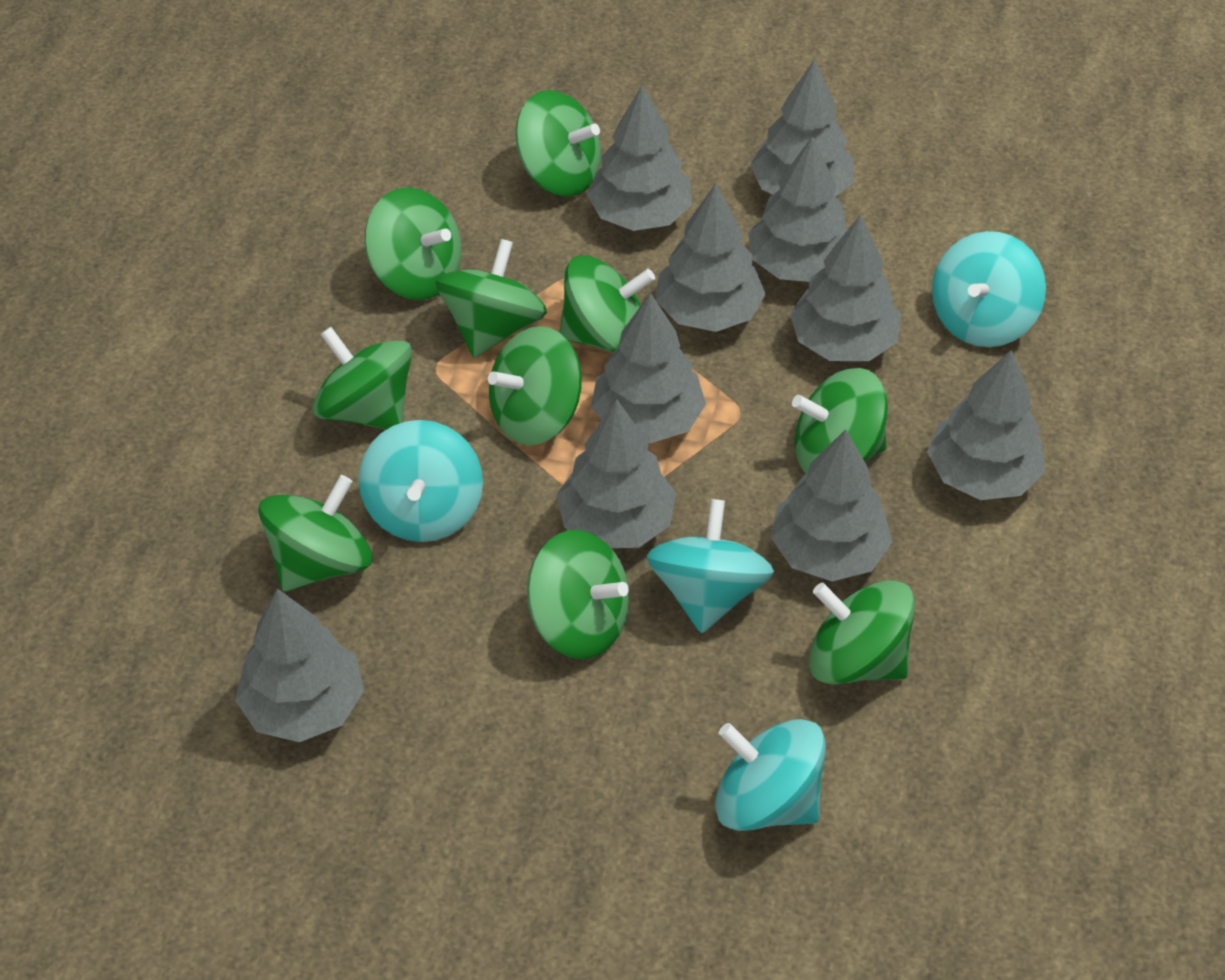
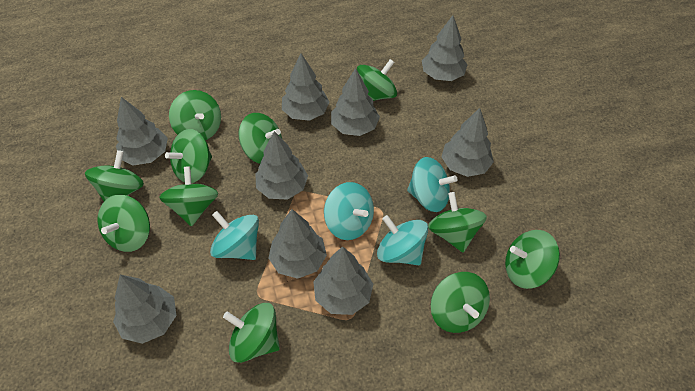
green spinning top: [258,475,373,591] [312,327,412,430] [365,188,461,300] [436,239,547,358] [488,326,582,445] [515,90,601,197] [527,530,629,659] [560,255,655,353] [792,368,888,474] [809,580,915,685] = 10 -> [85,150,144,201] [98,194,150,252] [159,166,218,226] [165,129,212,183] [169,90,221,140] [223,303,280,363] [239,113,282,164] [357,59,397,101] [428,192,487,252] [431,272,490,333] [505,230,560,289] = 11
grey tree: [235,589,364,742] [557,399,676,548] [587,85,692,231] [591,293,706,443] [656,183,766,332] [748,136,848,282] [750,59,854,196] [771,429,892,582] [790,214,901,361] [927,350,1045,500] = 10 -> [113,275,176,344] [116,97,168,165] [255,131,308,199] [268,209,327,279] [282,54,329,121] [313,246,373,315] [331,68,380,136] [422,15,468,81] [442,108,494,177] = 9

